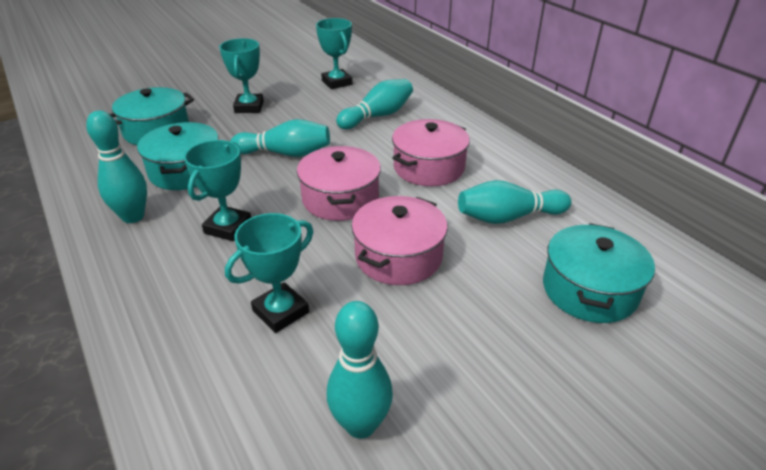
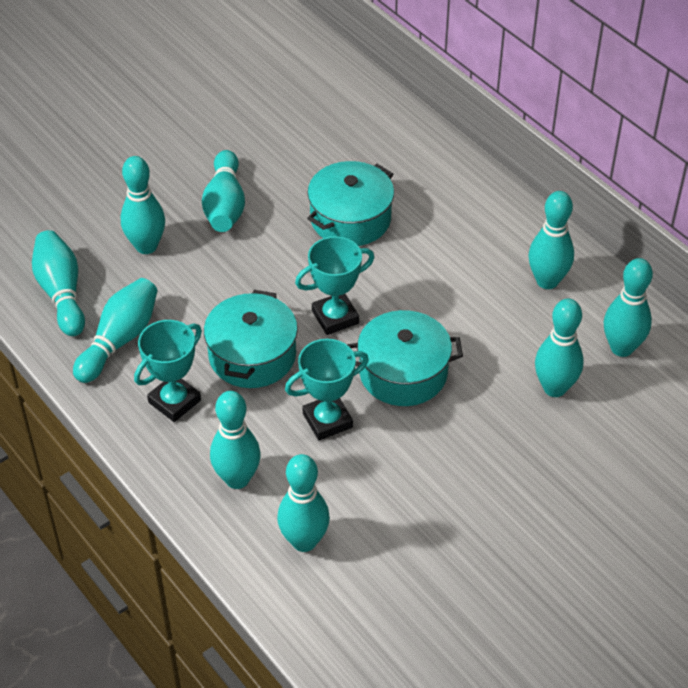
pink pot: [297,146,381,221] [351,196,448,285] [392,119,470,186] = 3 -> none = 0
turquoise bowling pin: [86,110,147,223] [230,119,330,157] [327,301,393,439] [336,79,413,129] [458,180,571,224] = 5 -> [32,230,85,336] [73,278,158,383] [121,156,165,254] [202,150,245,232] [210,391,261,489] [277,454,330,552] [528,191,574,289] [535,299,584,397] [604,258,653,357] = 9
turquoise trophy: [184,140,251,241] [219,38,264,113] [225,213,313,333] [316,18,352,89] = 4 -> [134,320,202,422] [285,339,369,441] [295,236,374,335] = 3

